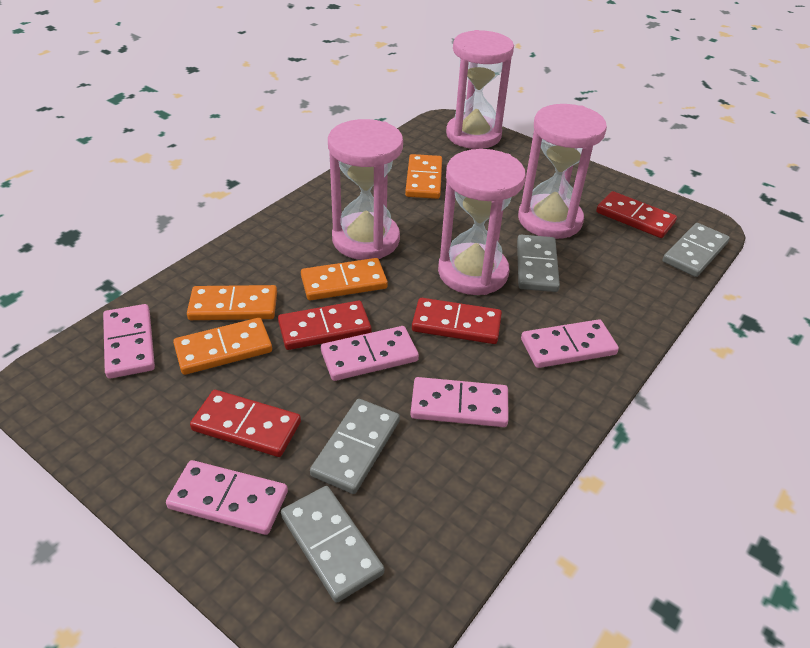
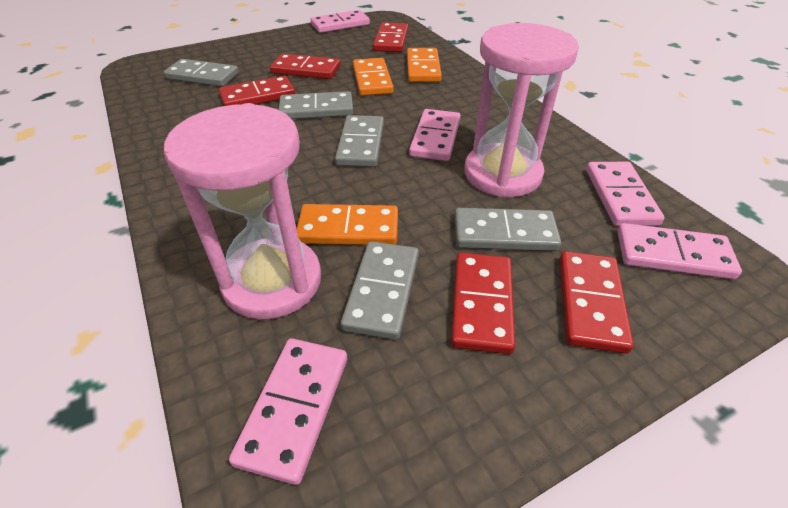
grey domino: [281,486,384,603] [310,399,400,494] [517,235,560,292] [662,223,730,277] = 4 -> [164,59,239,87] [279,91,353,119] [335,115,384,167] [341,241,419,340] [455,208,561,251] = 5
orange domino: [173,318,272,375] [187,285,277,320] [301,258,388,300] [405,154,442,199] = 4 -> [296,204,398,245] [353,58,394,96] [407,48,442,82] = 3
pink hourglass: [328,119,403,260] [438,149,526,295] [446,30,514,149] [518,104,607,239] = 4 -> [164,103,321,320] [464,23,579,197] = 2
red domino: [190,390,301,457] [278,301,371,350] [412,298,502,344] [596,191,677,238] = 4 -> [219,76,295,106] [270,54,341,79] [373,22,408,52] [451,253,515,354] [560,251,634,354] = 5

